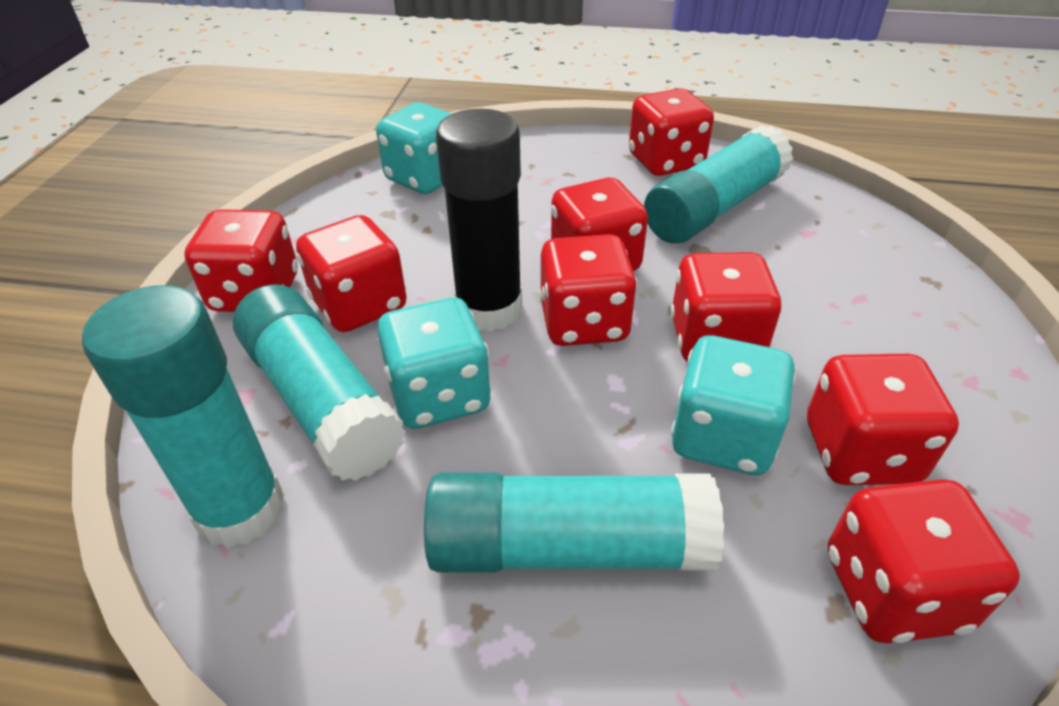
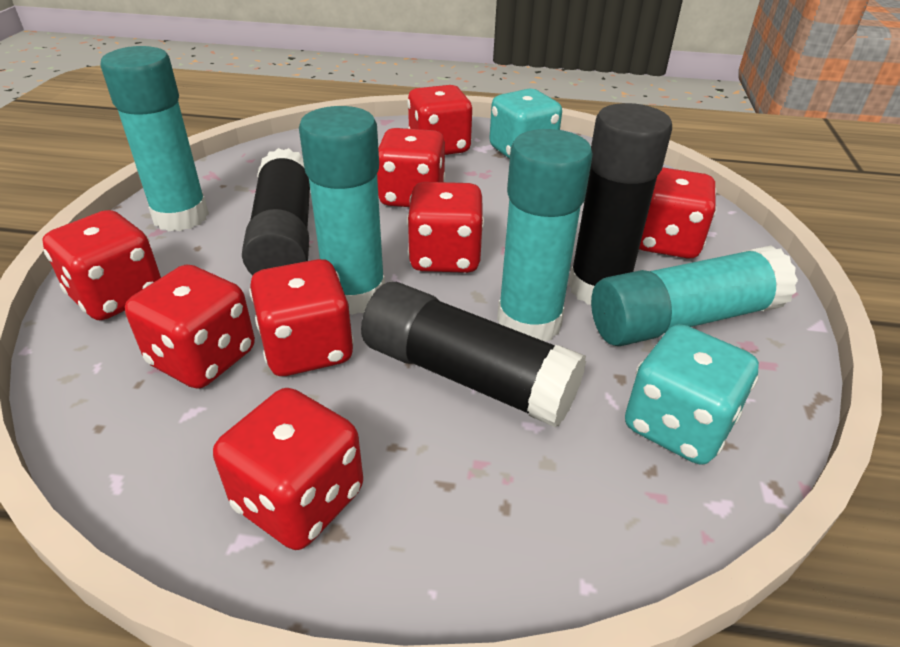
black glue stick: [436,109,522,332] = 1 -> [242,148,310,275] [361,282,586,427] [568,103,672,305] = 3
turquoise dice: [376,103,452,194] [377,298,491,429] [671,335,796,475] = 3 -> [489,89,562,159] [625,324,759,465] = 2

